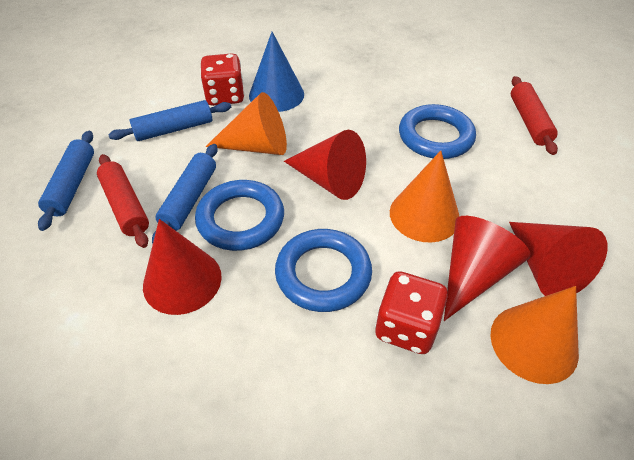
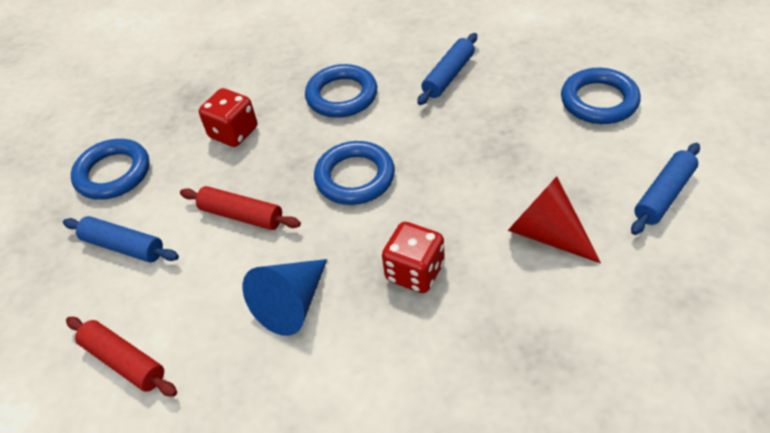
blue ring: [195,180,284,251] [275,229,372,312] [399,104,476,159] = 3 -> [71,139,150,200] [305,64,377,118] [314,141,395,205] [561,68,641,124] = 4
orange cone: [206,92,287,155] [390,151,459,243] [490,286,579,384] = 3 -> none = 0
red cone: [143,219,222,315] [284,130,366,200] [444,216,531,321] [509,222,608,296] = 4 -> [507,177,601,263] = 1

